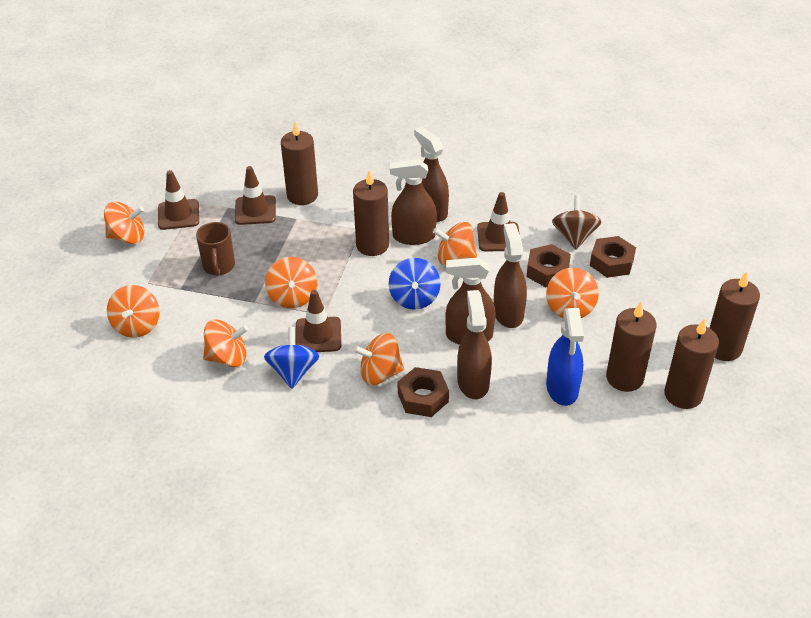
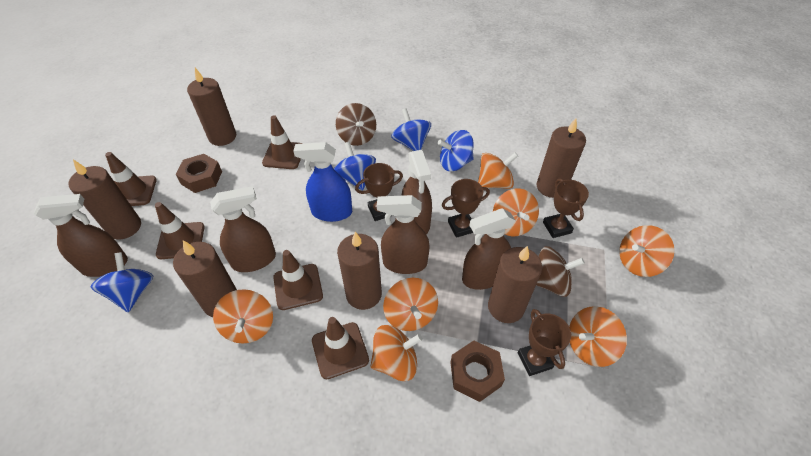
blue spinning top: [264,327,319,389] [389,258,441,310] = 2 -> [91,252,153,312] [334,142,376,190] [391,108,431,151] [438,130,474,171] = 4
brown candle: [281,121,318,205] [353,170,389,256] [606,302,656,392] [664,318,719,409] [710,271,760,361] = 5 -> [69,160,141,240] [173,240,237,317] [187,68,236,146] [337,232,382,310] [488,246,542,323] [536,118,586,198] = 6
brown mug: [196,222,235,276] = 1 -> none = 0
brown nut: [397,367,449,417] [527,244,571,287] [590,236,636,278] = 3 -> [176,154,222,193] [450,341,505,402] = 2
brown spinning top: [552,195,601,250] = 1 -> [336,103,376,146] [536,246,585,297] = 2
brown traffic cone: [158,170,199,230] [235,166,276,225] [295,290,341,352] [477,192,520,251] = 4 -> [105,152,157,206] [155,202,205,259] [262,115,303,169] [273,250,323,310] [312,317,369,379] = 5
brown trophy: none = 0 -> [355,163,403,221] [442,179,490,238] [518,309,571,376] [543,179,589,238] = 4

